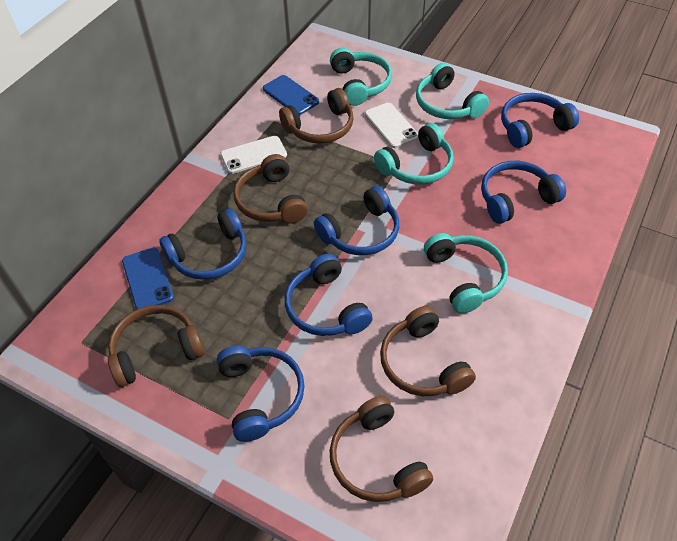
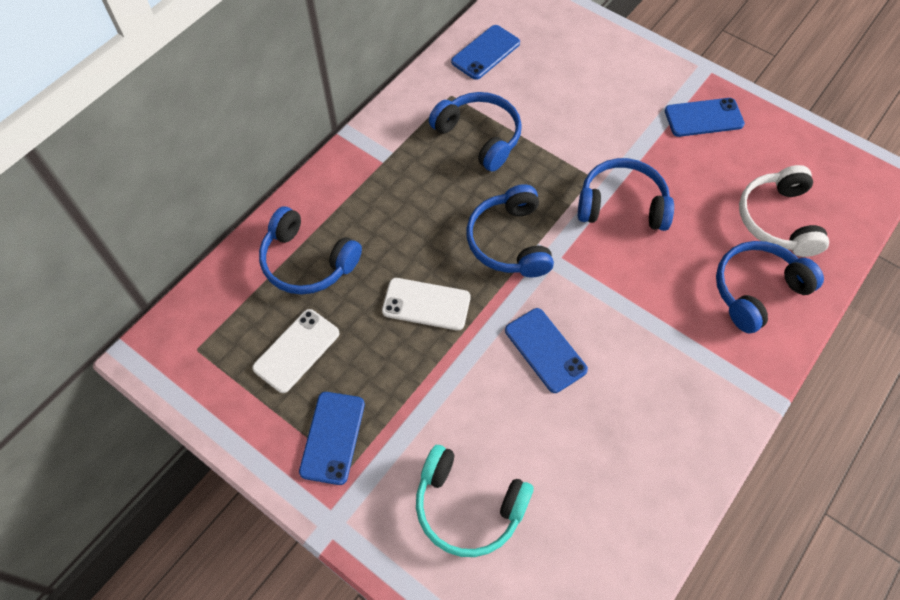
blue headphones: [159,209,247,280] [217,346,305,442] [285,254,373,336] [314,186,399,255] [481,161,566,224] [501,93,579,148] = 6 -> [259,207,362,294] [429,92,522,172] [466,184,554,277] [578,158,674,231] [716,241,824,334] = 5
blue phone: [122,248,174,309] [263,75,319,115] = 2 -> [299,392,365,485] [451,25,520,80] [505,308,588,393] [665,98,745,137] = 4
brown headphones: [108,305,204,387] [233,154,308,224] [279,88,354,143] [330,396,433,502] [380,306,476,396] = 5 -> none = 0
turquoise headphones: [330,48,392,106] [374,123,454,184] [416,63,489,119] [424,233,508,314] = 4 -> [416,445,534,557] = 1
white headphones: none = 0 -> [739,165,829,257] = 1

